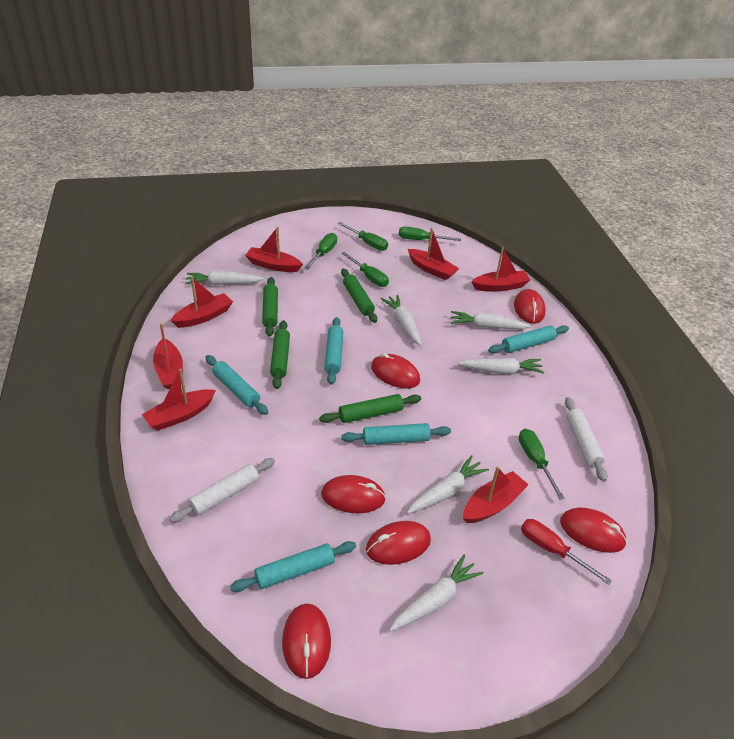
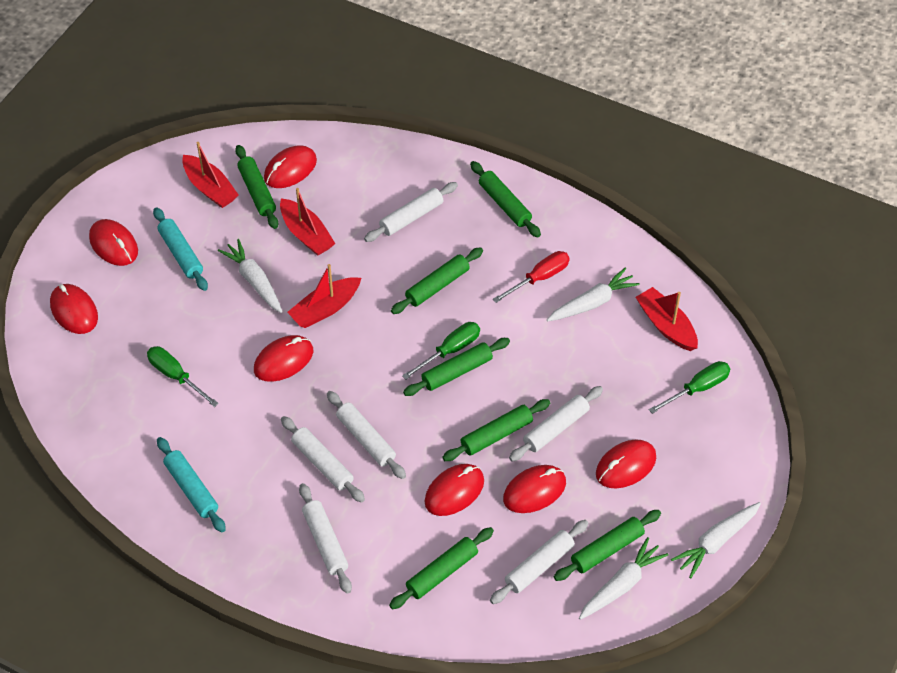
green rolling pin: [262,277,278,337] [270,320,290,389] [319,394,421,423] [341,269,377,323] = 4 -> [235,145,278,229] [389,527,494,609] [391,247,483,314] [403,338,510,396] [442,399,550,461] [470,161,541,238] [554,510,661,581] = 7
green screwdriver: [304,233,337,270] [337,222,388,251] [341,252,389,287] [399,227,461,241] [519,429,565,500] = 5 -> [147,346,219,407] [402,322,480,379] [649,361,730,414] = 3
red boat: [142,369,216,430] [153,323,183,389] [170,277,233,328] [245,227,303,272] [408,228,459,280] [463,466,529,523] [471,247,530,292] = 7 -> [182,142,239,208] [280,188,335,256] [287,264,361,328] [636,287,698,351] = 4
red mouse: [282,603,331,679] [321,475,386,513] [366,521,431,565] [371,353,420,389] [514,289,546,324] [560,507,627,553] = 6 -> [50,284,98,334] [89,219,138,266] [254,335,313,382] [264,145,317,188] [424,464,484,516] [503,465,566,513] [596,439,656,488] = 7
turquoise rolling pin: [206,355,268,415] [230,541,356,592] [324,317,343,385] [341,423,451,445] [488,325,569,353] = 5 -> [153,207,208,291] [157,437,226,532] = 2
white carrot: [185,271,264,285] [381,295,422,346] [389,555,484,632] [407,455,489,514] [451,311,531,329] [457,358,544,374] = 6 -> [218,239,282,313] [547,268,640,321] [579,537,668,620] [671,502,761,578] = 4
white rolling pin: [169,458,275,523] [565,397,607,482] = 2 -> [281,416,365,502] [299,483,352,594] [327,391,406,479] [364,182,458,242] [490,520,589,604] [509,386,603,461] = 6

